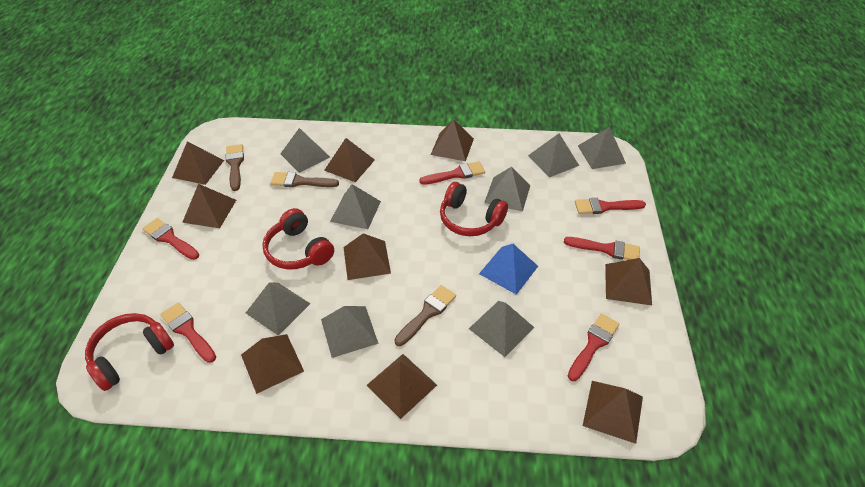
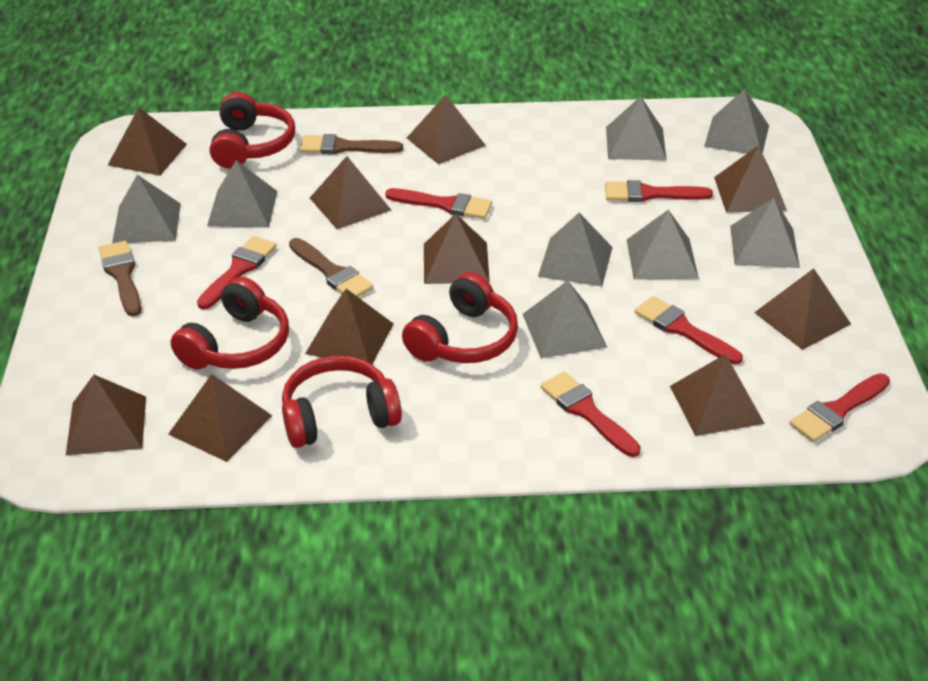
blue pyramid: [479,244,538,295] = 1 -> none = 0
brown pyramid: [172,142,224,185] [182,184,236,228] [241,334,304,394] [324,138,375,182] [344,233,391,280] [367,354,437,419] [431,119,474,161] [583,381,643,444] [605,258,652,305] = 9 -> [66,375,146,455] [108,107,187,176] [168,374,272,462] [305,289,394,364] [310,156,391,229] [407,95,486,165] [424,214,490,284] [670,354,765,436] [714,145,787,213] [754,268,851,350] = 10
red headphones: [85,313,174,391] [262,208,334,269] [440,182,508,236] = 3 -> [171,277,289,369] [210,92,295,169] [282,356,402,448] [402,272,518,363] = 4

